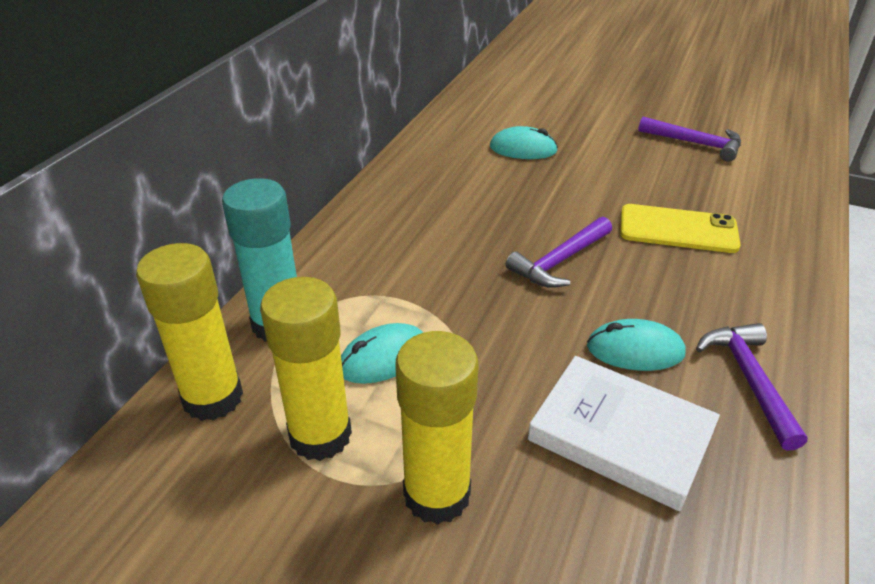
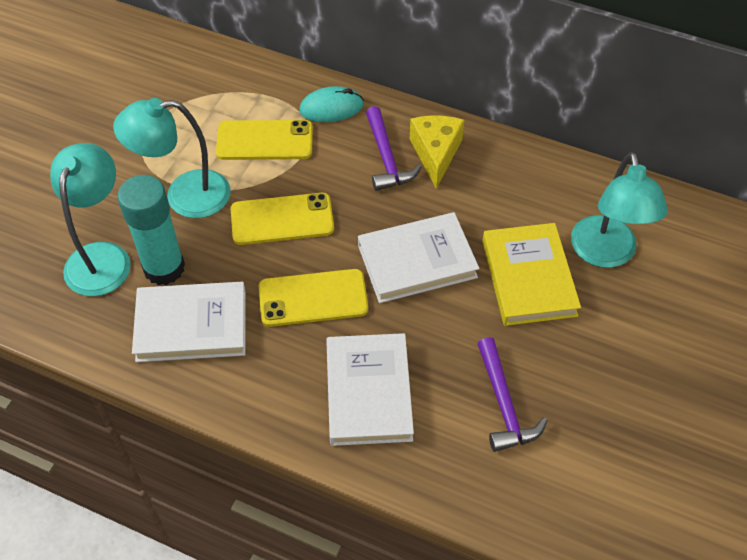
purple hammer: [506,217,612,288] [638,117,741,162] [696,323,807,451] = 3 -> [366,106,422,191] [477,337,548,452] = 2
turquoise lamp: none = 0 -> [50,143,131,296] [113,98,230,218] [571,152,668,268] = 3
turquoise mouse: [341,323,424,384] [490,126,558,159] [587,319,686,371] = 3 -> [299,86,364,122] = 1
white book: [528,356,720,511] = 1 -> [132,282,246,362] [326,333,414,446] [358,212,479,303] = 3
yellow book: none = 0 -> [482,223,581,326] = 1
yellow cheese: none = 0 -> [410,115,464,189] = 1
yellow glue stick: [136,243,243,421] [260,277,352,461] [395,331,479,525] = 3 -> none = 0
yellow phone: [620,204,741,253] = 1 -> [216,120,313,160] [231,193,334,245] [259,269,368,327] = 3

